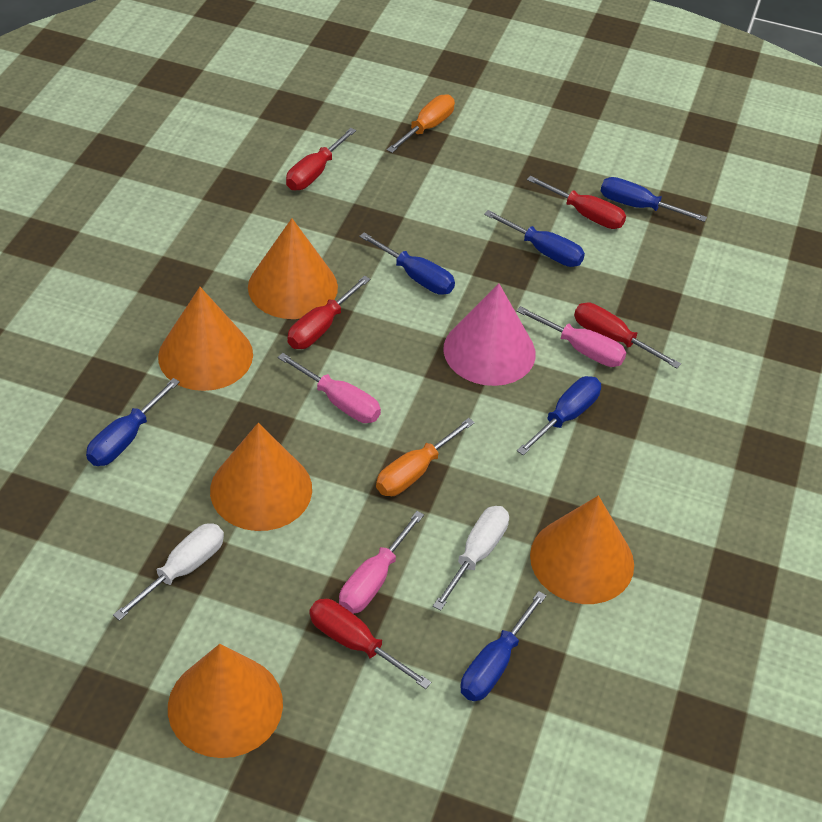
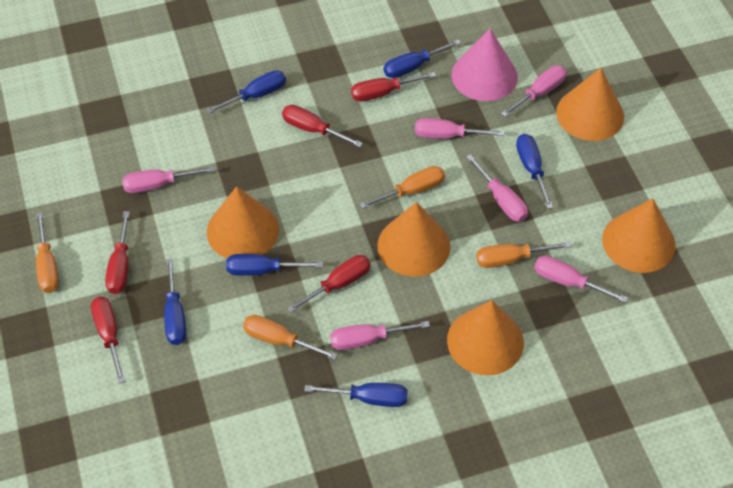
orange screwdriver: [376,418,475,496] [387,94,455,153] = 2 -> [36,212,59,293] [243,315,338,360] [359,166,445,209] [476,242,571,268] = 4
pink screwdriver: [278,353,381,423] [339,511,424,614] [516,306,626,367] = 3 -> [122,166,215,193] [330,321,430,350] [415,118,505,139] [466,154,528,222] [501,65,567,117] [534,256,628,303] = 6
white screwdriver: [113,523,224,621] [433,506,509,611] = 2 -> none = 0

